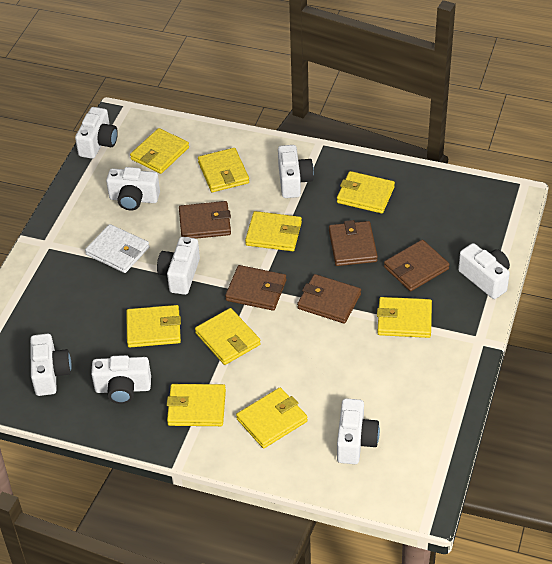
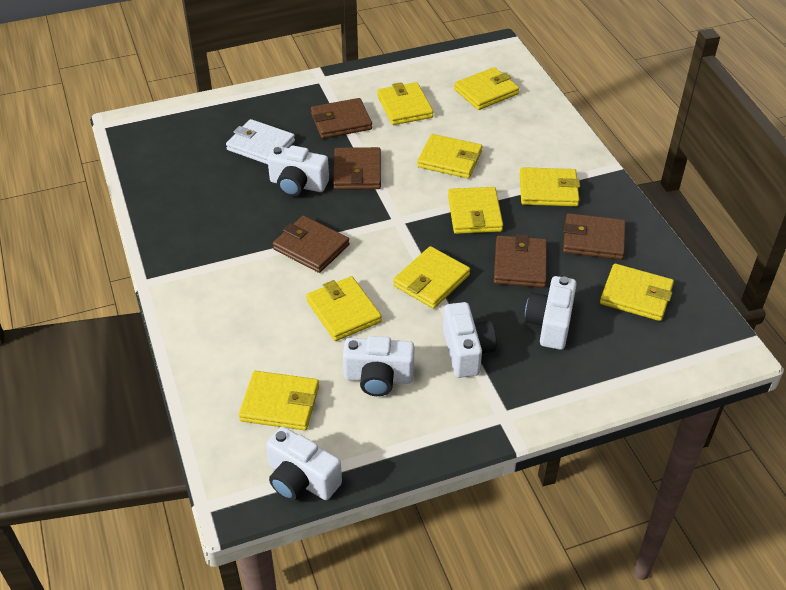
white camera: [30,334,72,396] [75,107,118,159] [91,355,151,404] [106,167,160,211] [157,237,200,295] [278,145,314,198] [337,398,380,464] [458,243,510,299] = 8 -> [266,427,342,501] [267,145,329,197] [343,336,415,396] [443,302,496,378] [525,276,577,350] = 5

